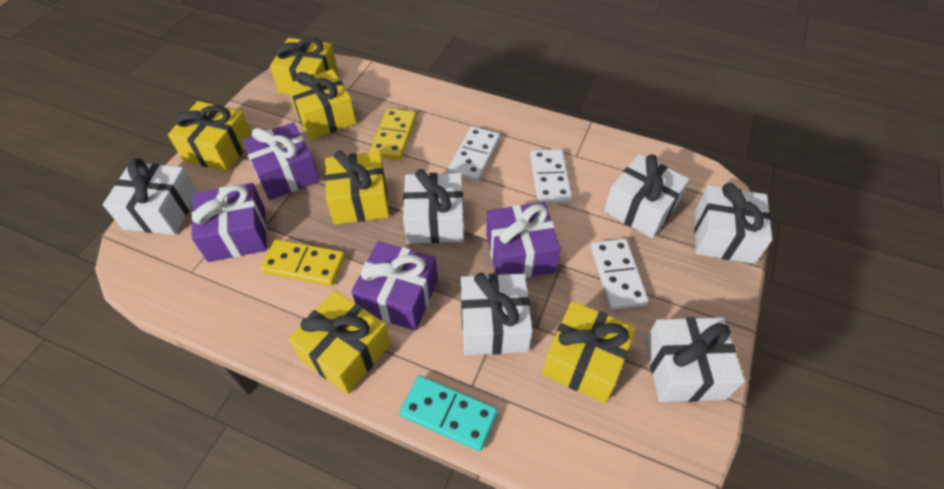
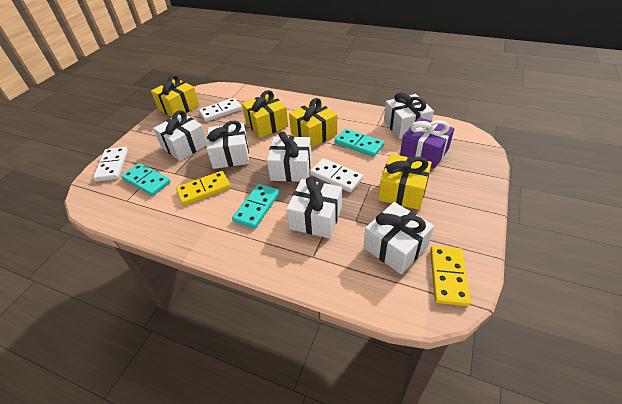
purple gift: [191,183,267,262] [242,123,320,200] [351,241,438,331] [486,202,561,278] = 4 -> [400,117,454,169] = 1
turquoise domino: [399,376,498,451] = 1 -> [121,163,171,196] [232,184,280,229] [335,129,384,157] = 3
yellow gift: [168,101,252,172] [270,37,338,94] [286,69,356,140] [288,290,391,394] [324,150,389,224] [542,301,636,403] = 6 -> [151,75,200,117] [242,90,288,138] [289,98,337,148] [378,154,432,210] = 4

